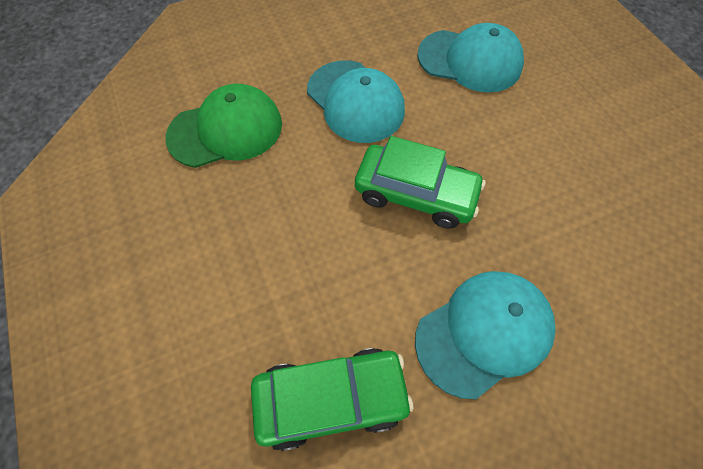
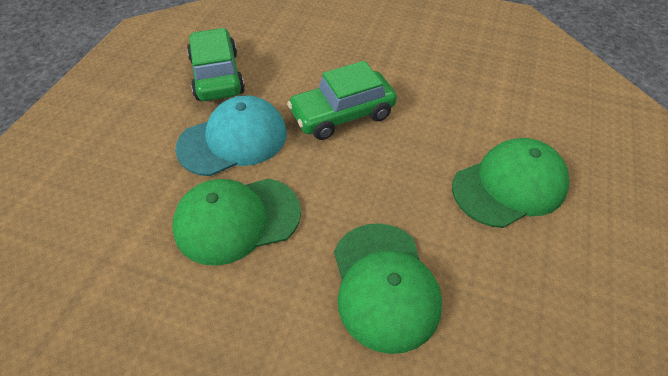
green cap: [165,84,282,168] = 1 -> [172,178,301,266] [334,223,442,354] [452,138,570,228] = 3
turquoise cap: [307,60,405,143] [415,271,555,399] [417,23,524,93] = 3 -> [175,95,287,176] = 1

